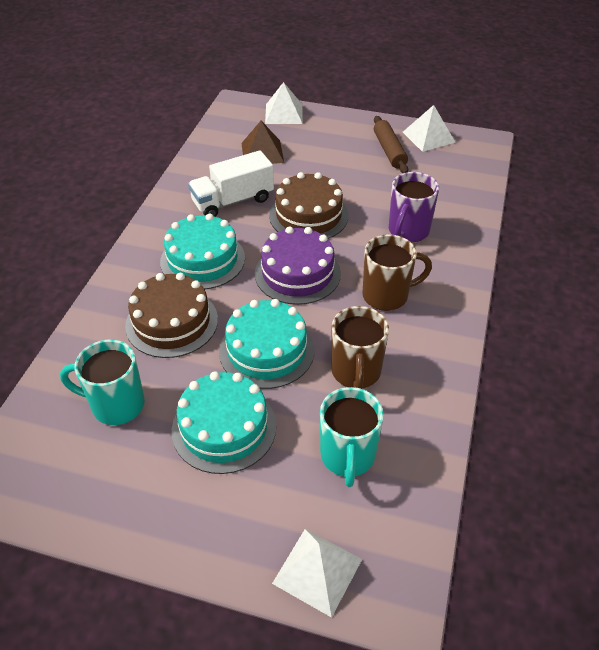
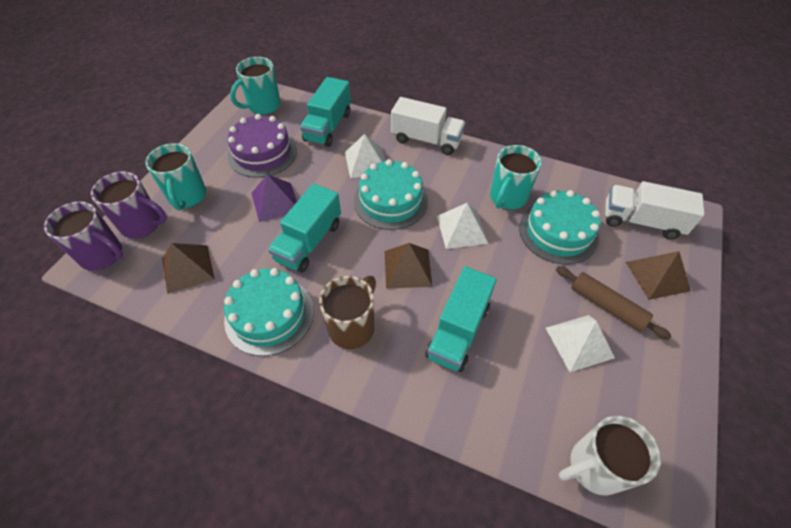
brown cake: [125,273,218,358] [269,172,348,239] = 2 -> none = 0
brown mug: [331,306,389,389] [362,234,432,311] = 2 -> [319,276,376,349] = 1
brown pyramid: [241,121,284,164] = 1 -> [162,243,215,294] [385,243,432,289] [626,251,691,300] = 3
purple mug: [389,172,439,242] = 1 -> [44,201,123,271] [91,171,167,238] = 2
purple pyramid: none = 0 -> [251,174,297,222] = 1
turquoise mug: [60,340,145,425] [320,387,384,487] = 2 -> [145,143,206,211] [230,57,281,115] [490,145,542,210] = 3
turquoise truck: none = 0 -> [268,183,341,273] [300,77,351,147] [425,266,497,372] = 3
white mug: none = 0 -> [559,416,661,495] = 1
white truck: [188,150,274,217] = 1 -> [391,97,466,155] [605,181,705,239] = 2

